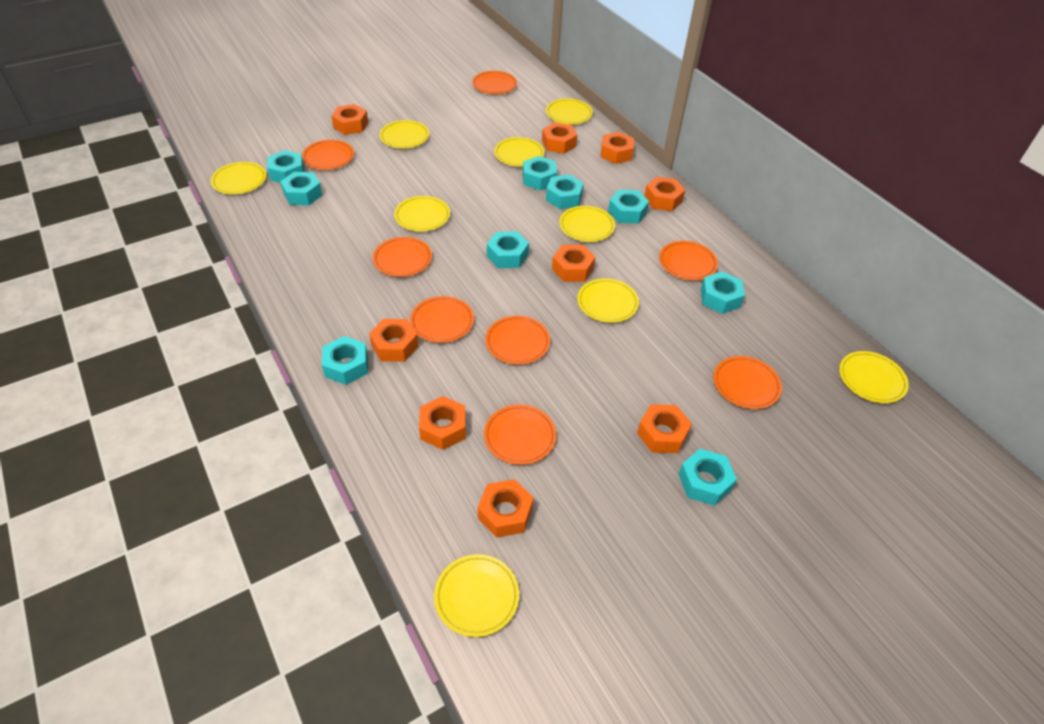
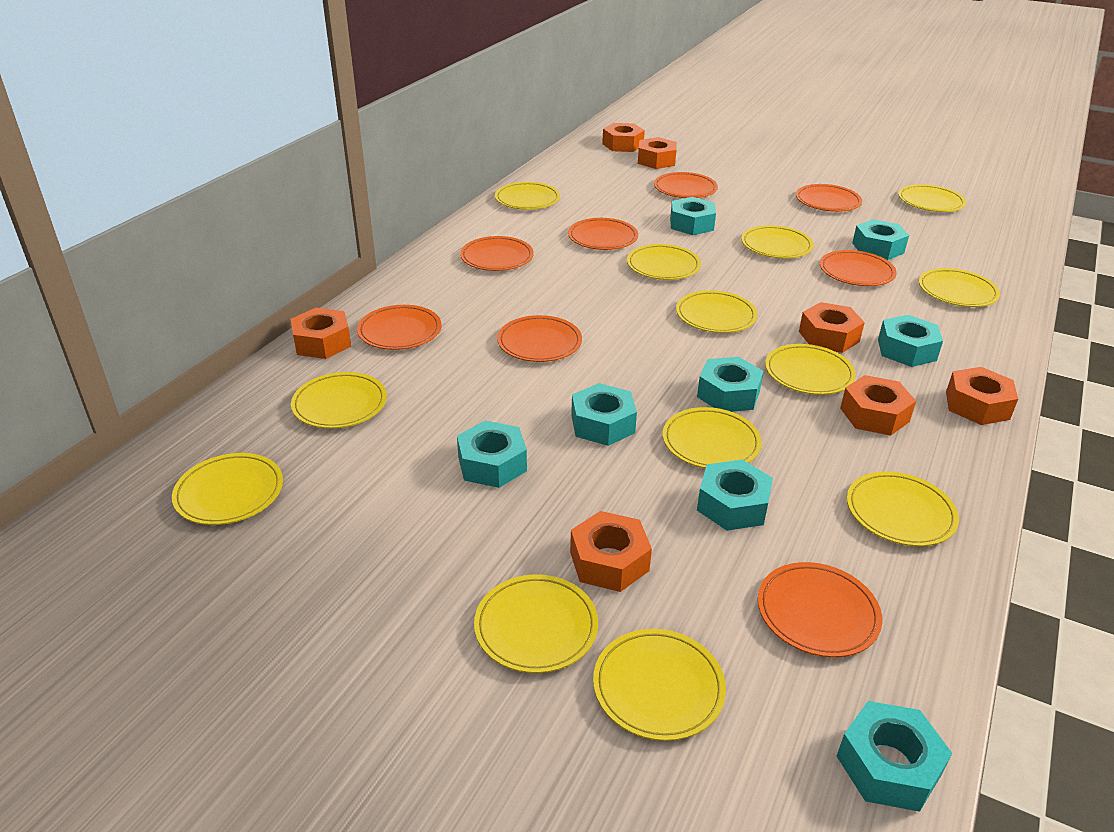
orange nut: [331,104,368,135] [369,319,418,362] [419,396,466,450] [478,479,534,538] [542,122,577,154] [552,245,596,282] [601,132,634,164] [637,404,692,453] [644,177,685,211] = 9 -> [290,308,351,359] [570,511,652,592] [602,123,645,152] [638,137,677,169] [799,302,865,353] [840,375,916,436] [946,367,1018,425] = 7
turquoise nut: [267,150,304,183] [280,172,322,205] [322,336,368,385] [487,231,529,268] [523,156,557,191] [546,174,584,209] [608,190,649,224] [678,449,737,506] [701,271,745,314] = 9 -> [457,421,527,488] [571,383,637,446] [670,197,716,235] [697,357,764,412] [697,459,773,531] [837,701,952,812] [852,219,909,260] [878,315,943,367] = 8
yellow plate: [211,162,266,194] [379,120,429,149] [394,196,450,232] [434,554,519,637] [494,137,545,167] [546,98,593,125] [559,206,615,242] [577,278,639,323] [839,351,909,403] = 9 -> [172,453,283,525] [291,372,387,429] [474,574,598,673] [495,182,560,210] [593,629,726,741] [627,244,701,280] [663,407,762,468] [676,290,758,333] [741,225,814,258] [765,344,856,395] [847,471,959,546] [898,184,966,212] [919,268,1000,307] = 13

